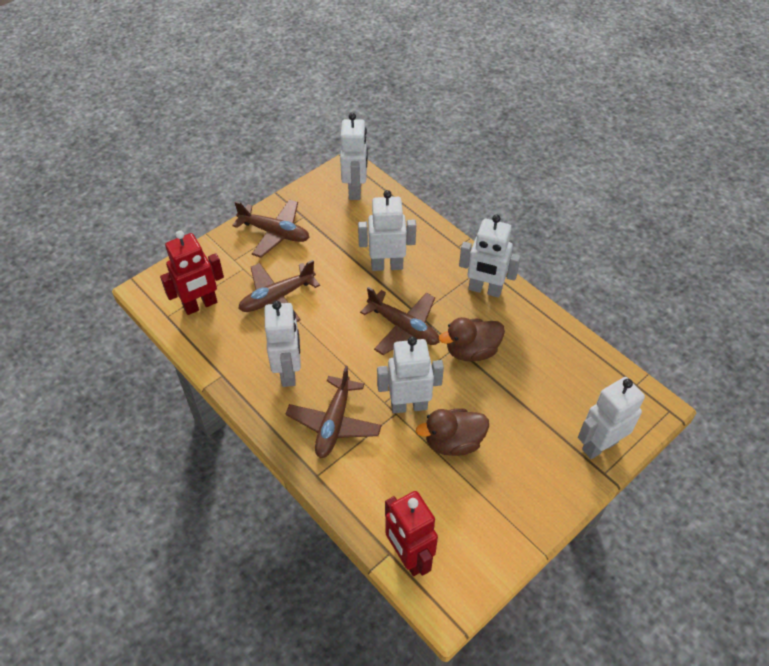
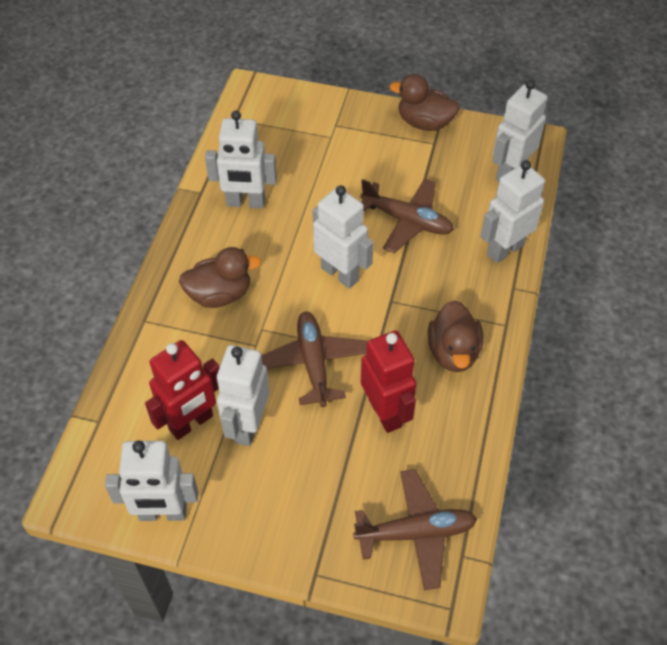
brown duck: [416,408,489,456] [439,317,505,361] = 2 -> [179,247,261,308] [389,74,460,131] [428,300,483,372] = 3
brown plane: [232,199,310,258] [238,260,320,322] [286,366,382,458] [360,287,440,355] = 4 -> [261,312,367,407] [353,469,477,590] [360,178,454,253] = 3

